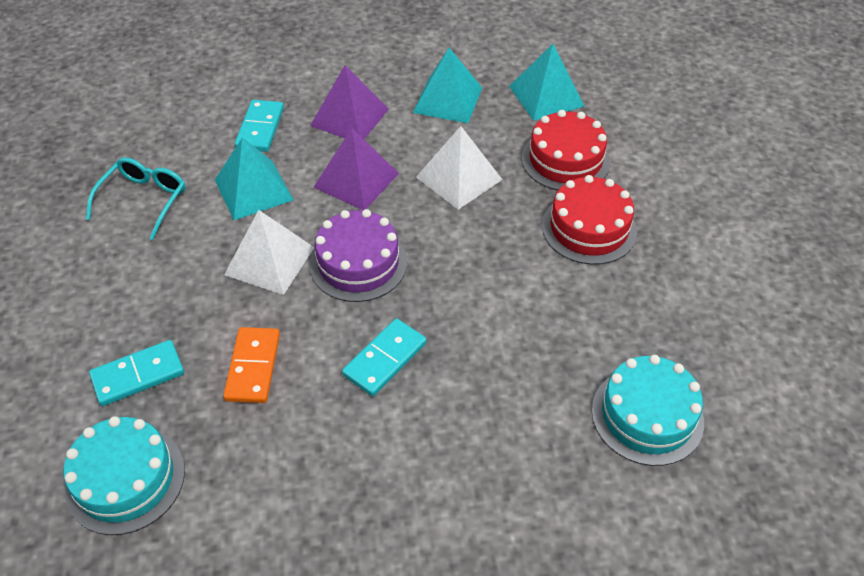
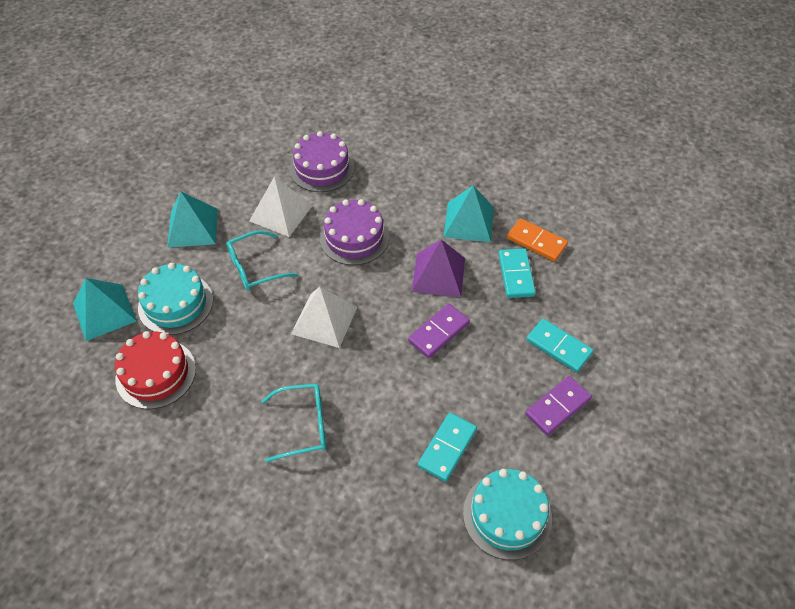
purple cake: [309,209,407,302] = 1 -> [290,131,355,192] [320,199,389,265] = 2
purple domino: none = 0 -> [408,304,470,358] [525,376,592,435] = 2
purple pyramid: [310,65,389,139] [314,128,399,210] = 2 -> [411,239,465,297] = 1
red cake: [522,110,610,190] [542,175,637,265] = 2 -> [115,331,196,409] = 1
turquoise glasses: [86,157,186,240] = 1 -> [226,231,298,291] [261,384,326,462] = 2

